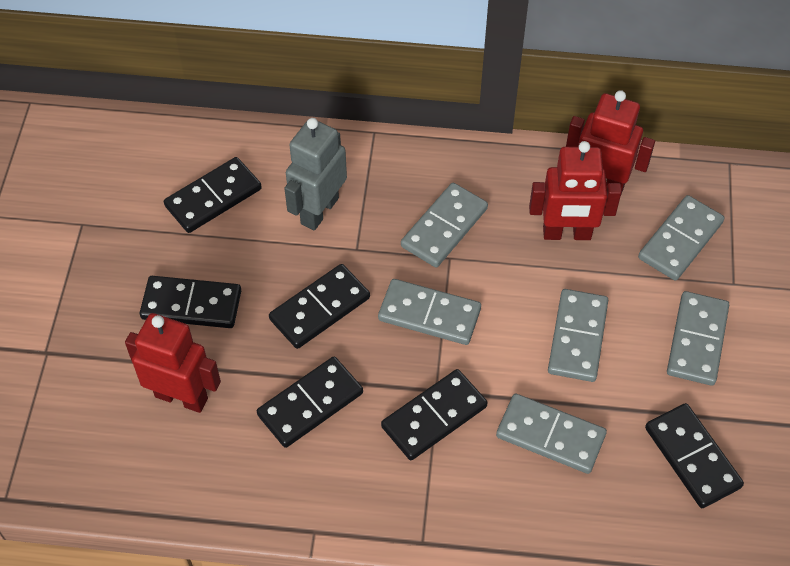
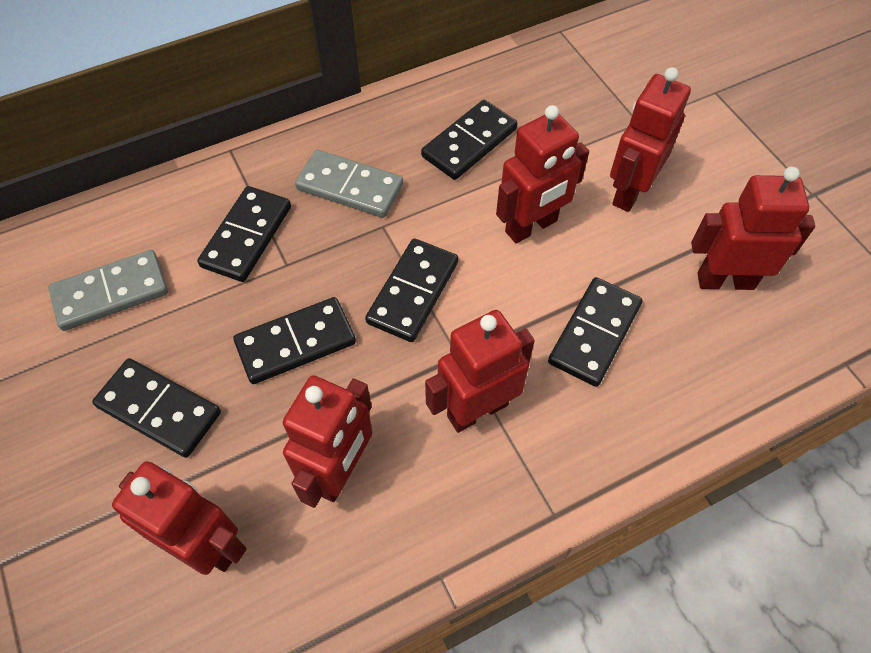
grey domino: [378,279,481,345] [401,183,488,267] [496,394,607,474] [548,289,608,382] [638,195,725,281] [667,291,729,386] = 6 -> [48,250,168,331] [295,150,403,218] = 2
grey robot: [284,118,347,230] = 1 -> none = 0
red robot: [125,313,221,413] [529,141,622,240] [566,90,655,194] = 3 -> [112,461,247,575] [283,375,372,508] [425,310,535,433] [496,105,589,244] [610,67,691,212] [691,167,815,290] = 6

